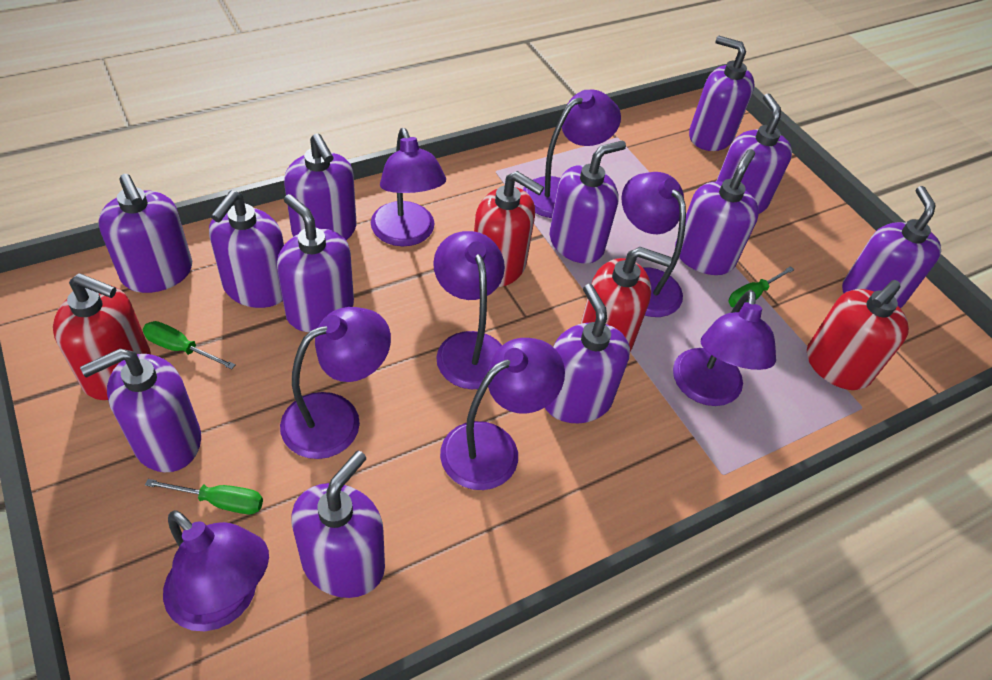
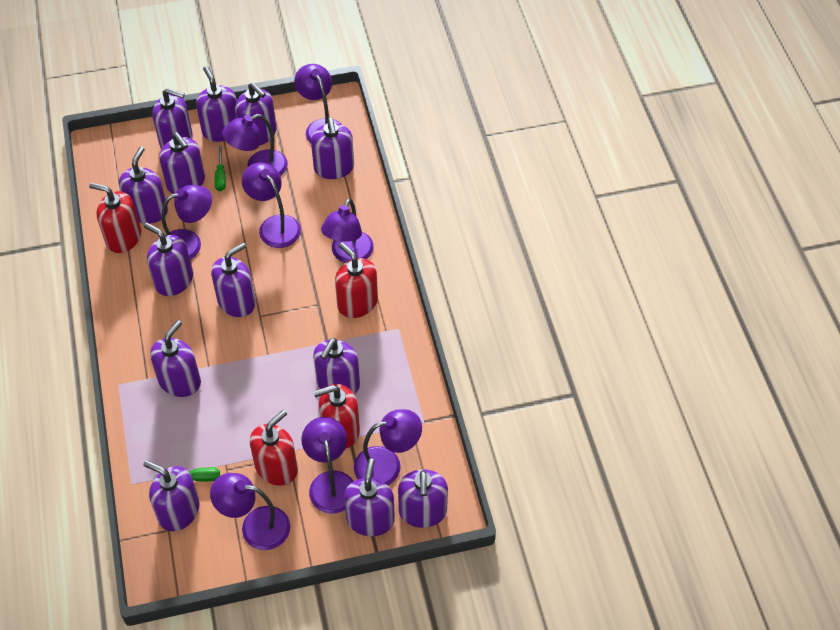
green screwdriver: [143,321,236,369] [145,479,263,514] [728,266,795,308] = 3 -> [154,467,220,481] [214,146,226,191] = 2
purple soap dispenser: [80,349,201,473] [98,174,192,293] [209,191,284,308] [277,194,354,332] [284,133,356,240] [291,451,385,598] [545,284,630,423] [549,140,626,264] [675,149,759,275] [689,36,754,151] [716,93,792,214] [842,186,941,308] = 12 -> [119,147,168,223] [143,460,200,531] [144,223,193,296] [150,320,201,397] [152,88,193,149] [159,132,205,194] [196,66,237,142] [211,243,256,317] [235,82,276,146] [311,118,354,179] [313,338,360,394] [344,458,395,536] [398,469,448,528] = 13

